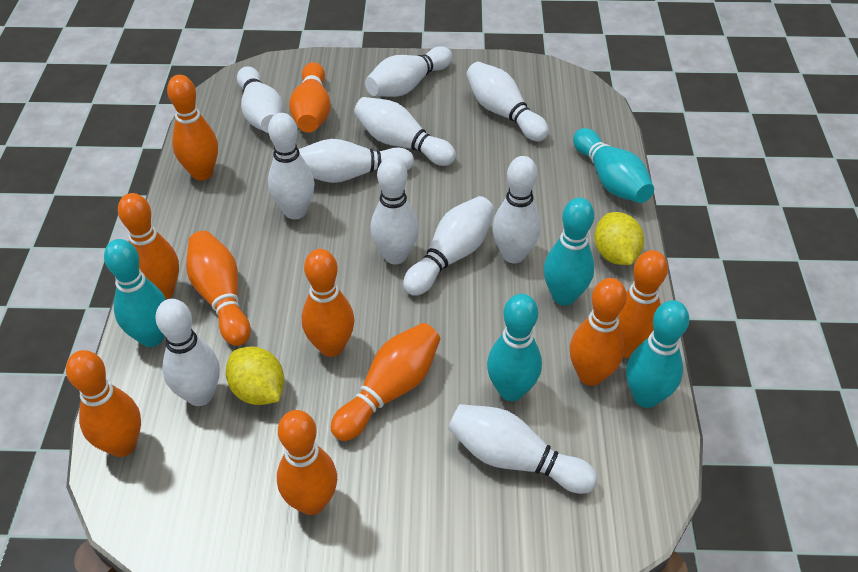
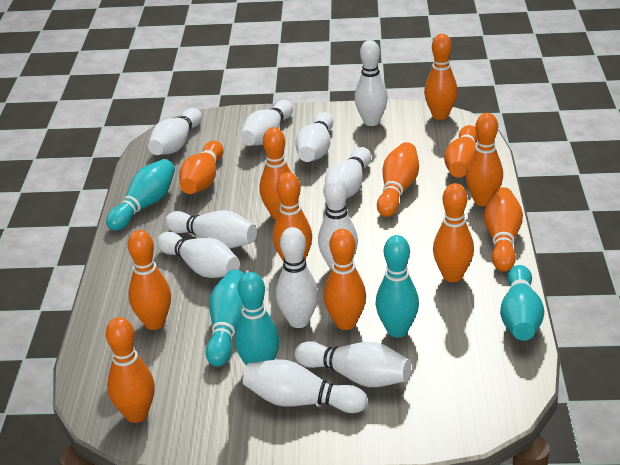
orange bowling pin: [66,350,141,457] [118,193,179,300] [167,75,218,180] [186,231,251,346] [277,410,337,515] [289,62,331,133] [302,249,355,357] [331,323,440,441] [570,278,627,386] [619,250,668,358] = 10 -> [106,317,155,423] [128,230,171,330] [179,141,224,194] [260,127,292,220] [273,172,312,262] [323,229,366,330] [377,142,419,217] [424,34,458,120] [433,183,474,282] [444,125,478,178] [465,113,503,206] [484,187,523,272] = 12
yellow lemon: [226,347,284,405] [594,212,644,265] = 2 -> none = 0

